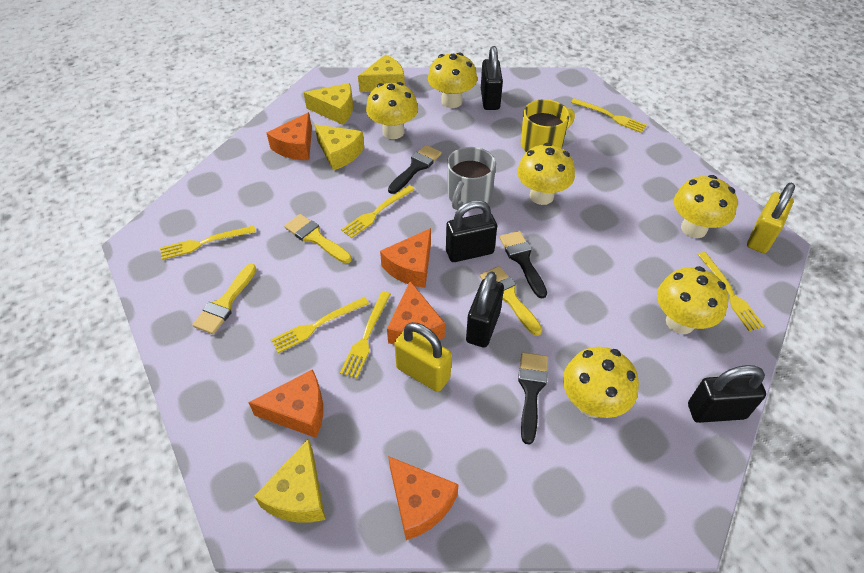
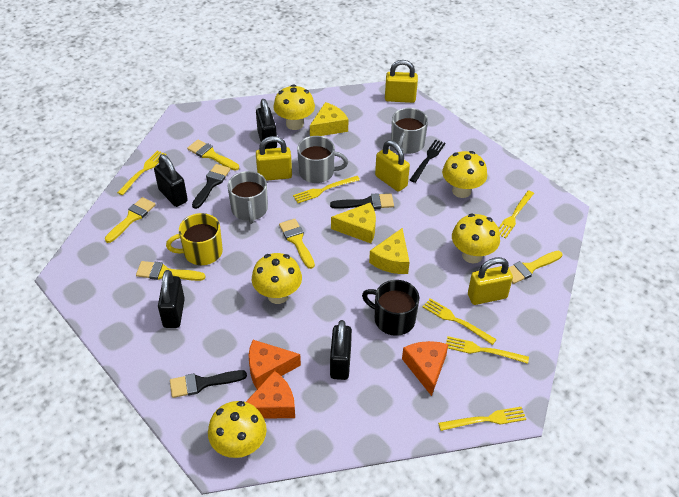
black fork: none = 0 -> [410,139,446,183] = 1
black mug: none = 0 -> [362,280,419,336] = 1
grey mug: [447,147,496,210] = 1 -> [228,171,268,224] [297,136,348,183] [391,108,428,154] = 3
orange cheese: [248,369,323,438] [267,112,312,160] [380,228,431,288] [387,281,445,344] [388,456,459,540] = 5 -> [246,371,295,419] [249,340,301,389] [402,341,448,396] = 3
yellow brush: [192,264,257,335] [284,214,352,264] [480,266,542,336] = 3 -> [105,197,156,243] [136,261,206,281] [187,140,239,171] [279,219,315,269] [509,251,562,284] = 5
yellow cheese: [254,438,326,522] [304,83,353,125] [315,124,364,170] [358,54,405,92] = 4 -> [310,102,349,136] [331,203,376,243] [369,228,409,274] = 3
yellow mushroom: [366,82,418,139] [428,52,477,108] [517,143,575,205] [563,347,639,418] [657,266,729,334] [674,175,738,238] = 6 -> [208,401,267,458] [252,253,302,304] [273,85,315,130] [442,151,487,198] [452,213,500,264] = 5
yellow padlock: [394,322,452,392] [747,183,795,253] = 2 -> [256,136,292,181] [375,140,410,192] [385,60,418,103] [468,257,513,305] = 4

